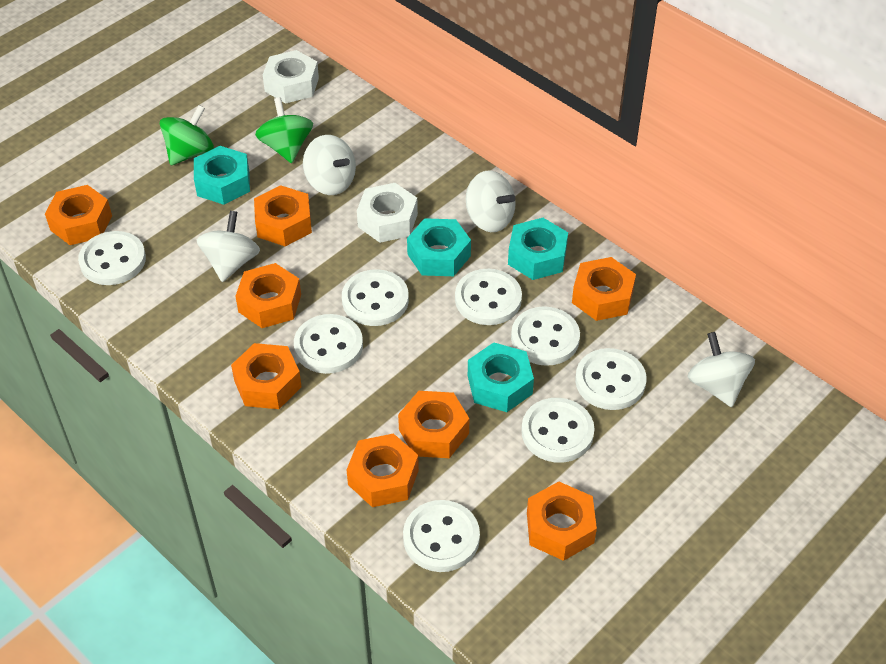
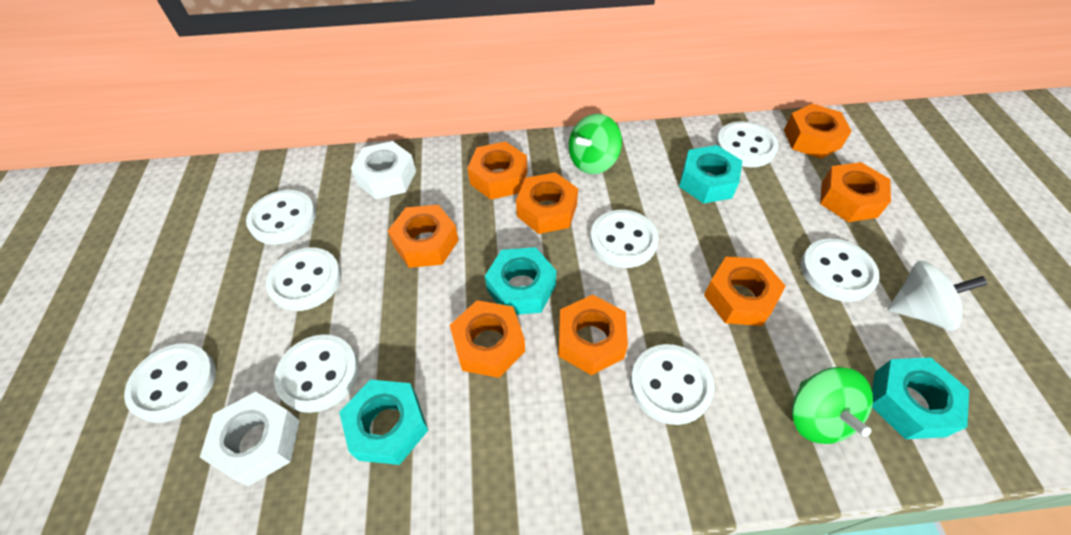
white spinning top: [197,211,260,282] [303,135,356,195] [466,171,516,232] [687,332,755,407] = 4 -> [888,261,987,330] = 1

